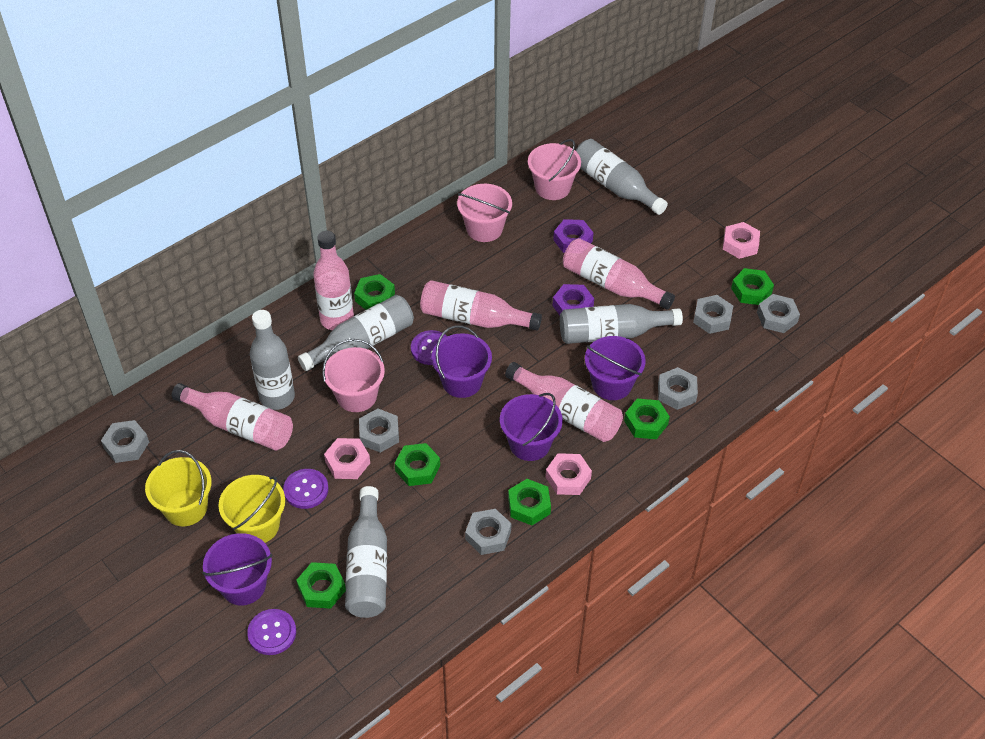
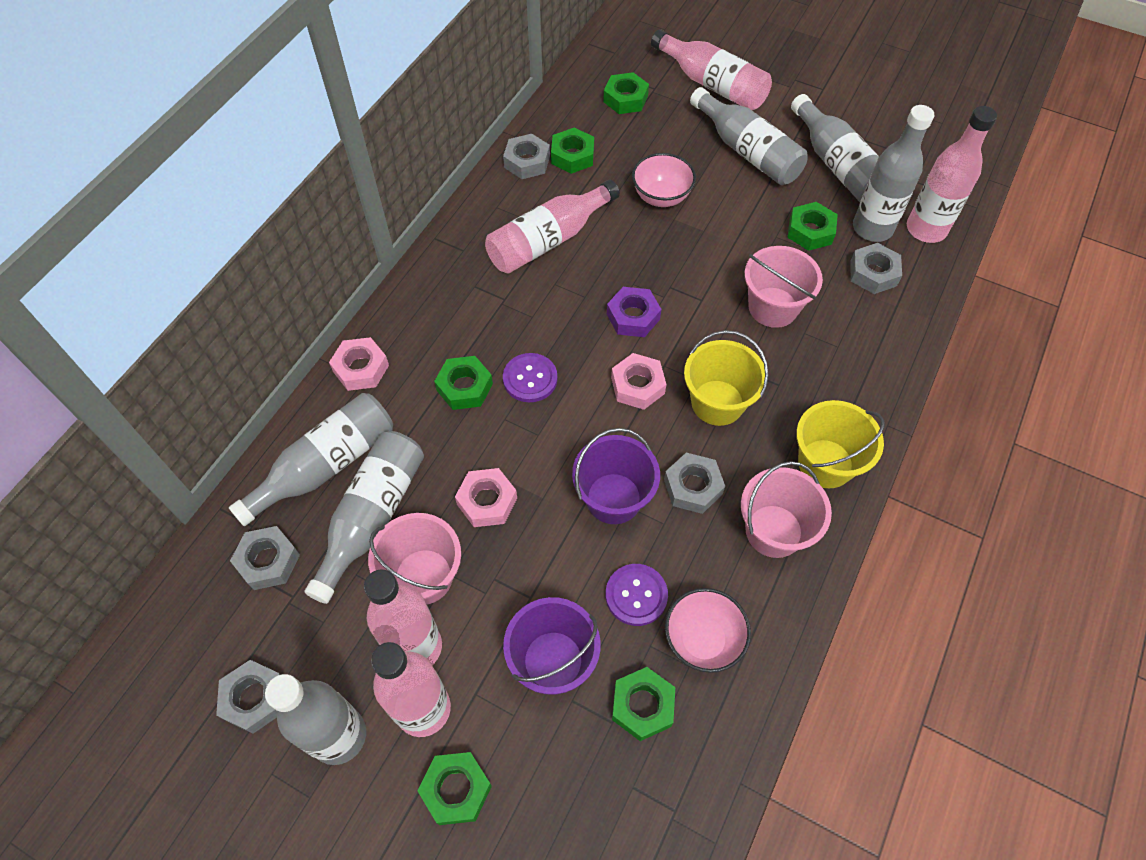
grey bottle: [250,310,295,410] [298,295,414,371] [345,486,387,618] [560,304,683,344] [575,139,668,215] = 5 -> [229,393,393,526] [265,674,366,765] [304,431,424,604] [690,87,807,185] [791,94,879,202] [853,105,934,242] = 6
grey nut: [101,420,149,463] [359,409,399,453] [465,509,511,555] [658,367,698,410] [693,295,733,334] [757,294,800,333] = 6 -> [216,660,281,734] [230,526,300,590] [503,134,550,179] [664,453,725,514] [850,243,902,294] = 5
pink bowl: none = 0 -> [632,153,696,207] [665,588,751,673] = 2
purple bucket: [202,533,272,605] [431,325,492,398] [500,393,563,461] [585,336,646,400] = 4 -> [503,597,601,695] [572,428,660,524] = 2
purple button: [247,609,296,655] [283,469,329,509] [411,330,447,365] = 3 -> [503,353,558,402] [605,564,668,626] = 2
purple nut: [553,219,593,253] [553,284,594,315] = 2 -> [607,287,662,337] = 1

